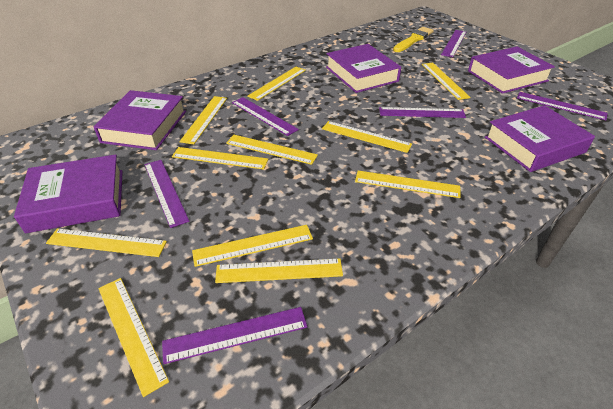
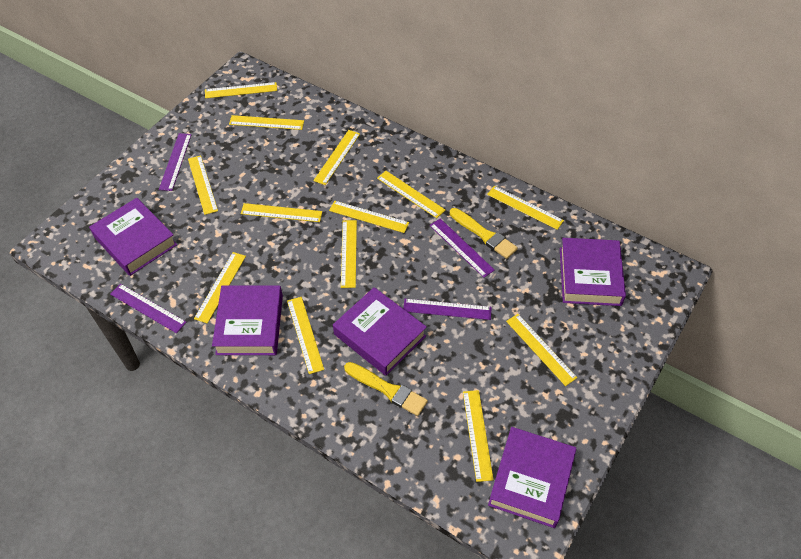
purple ruler: [144,160,189,228] [162,307,308,364] [232,97,299,136] [379,107,466,118] [441,30,466,57] [517,92,608,120] = 6 -> [110,284,186,333] [159,133,191,191] [403,299,492,320] [430,218,495,278] = 4
yellow brush: [393,27,434,52] = 1 -> [344,362,428,416] [450,208,518,259] = 2
yellow ruler: [46,228,167,257] [98,278,169,397] [172,147,268,170] [179,96,227,144] [192,225,313,267] [215,258,343,283] [226,135,318,165] [247,67,306,101] [322,121,412,153] [355,171,461,198] [422,62,471,100] = 11 -> [188,155,218,215] [194,252,246,324] [205,82,277,98] [229,115,304,130] [241,203,322,222] [287,297,324,374] [313,130,360,185] [329,201,409,233] [341,220,357,288] [377,171,445,218] [463,390,494,482] [487,186,564,230] [506,314,577,386] = 13

